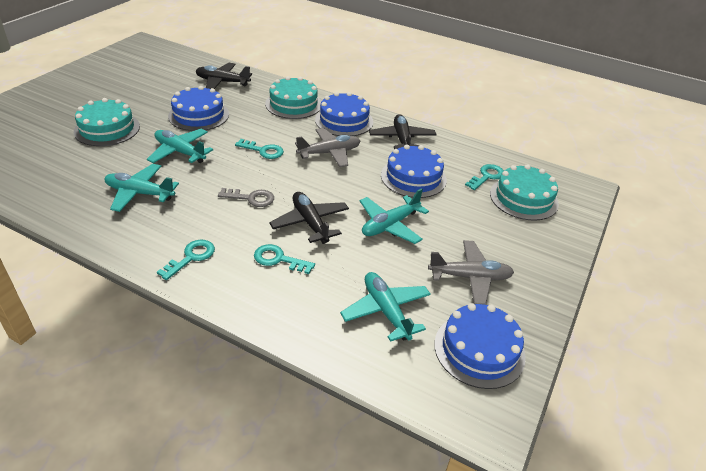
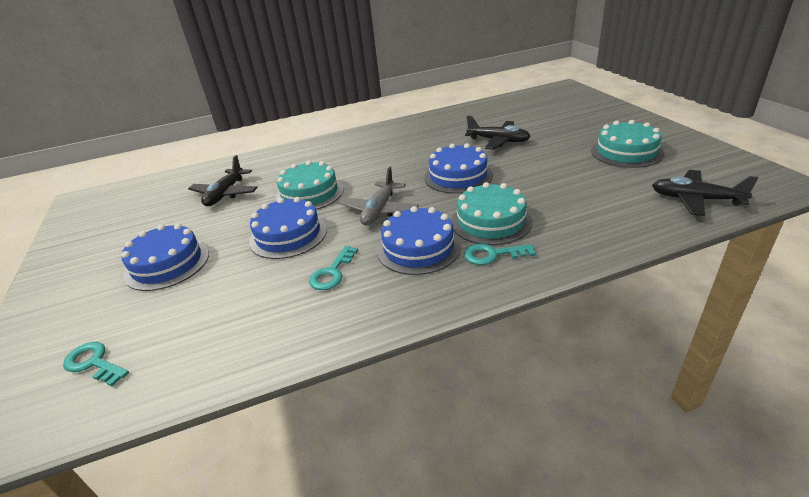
grey key: [218,188,274,207] = 1 -> none = 0
grey plane: [295,128,360,167] [428,240,514,305] = 2 -> [338,166,419,226] = 1
turquoise key: [157,240,215,280] [235,139,284,159] [254,244,315,274] [465,164,504,190] = 4 -> [63,342,129,386] [309,246,358,290] [464,244,535,265] = 3
turquoise plane: [104,164,179,212] [147,129,213,163] [340,272,431,342] [360,188,429,244] = 4 -> none = 0

